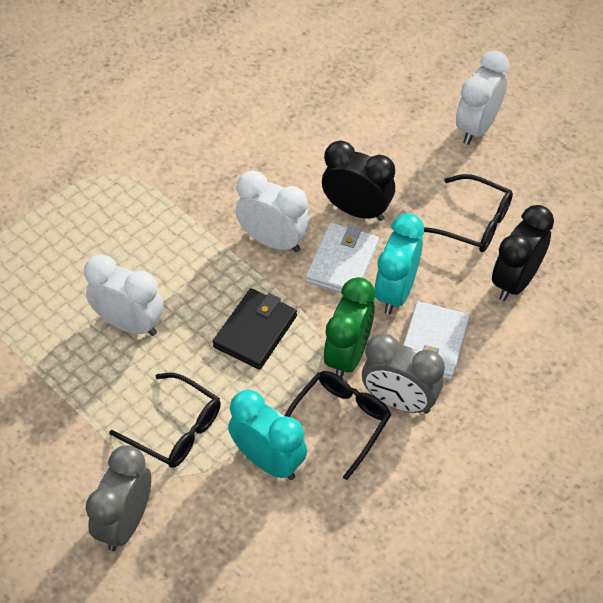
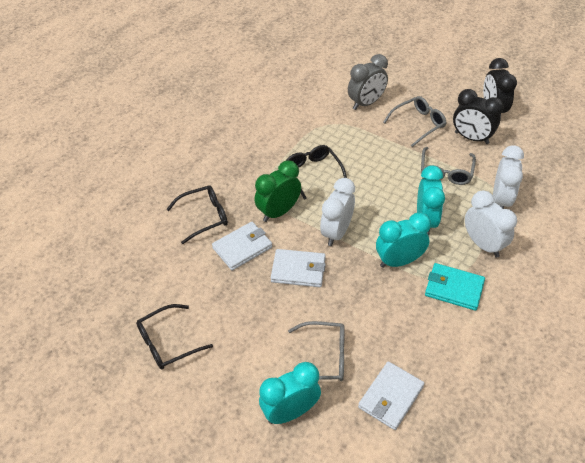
black wallet: [213,288,297,370] = 1 -> none = 0
grey clock: [86,445,151,551] [362,333,445,414] = 2 -> [348,54,388,110] = 1
grey glasses: none = 0 -> [288,321,345,381] [383,96,446,147] [421,147,476,185] = 3
turquoise clock: [228,390,307,480] [374,213,424,314] = 2 -> [259,362,321,424] [376,212,431,268] [417,166,445,235] = 3
turquoise wallet: none = 0 -> [425,263,485,311] = 1
white wallet: [306,223,379,293] [403,302,470,380] = 2 -> [212,222,272,270] [271,249,326,287] [358,361,424,430] = 3

